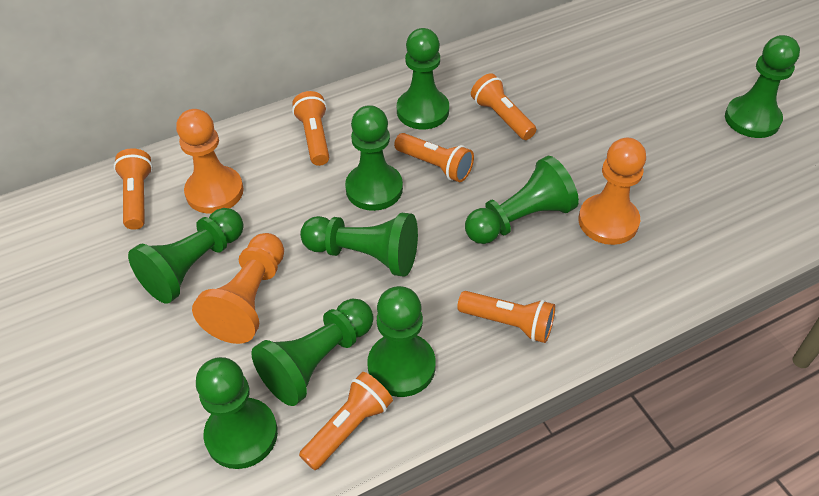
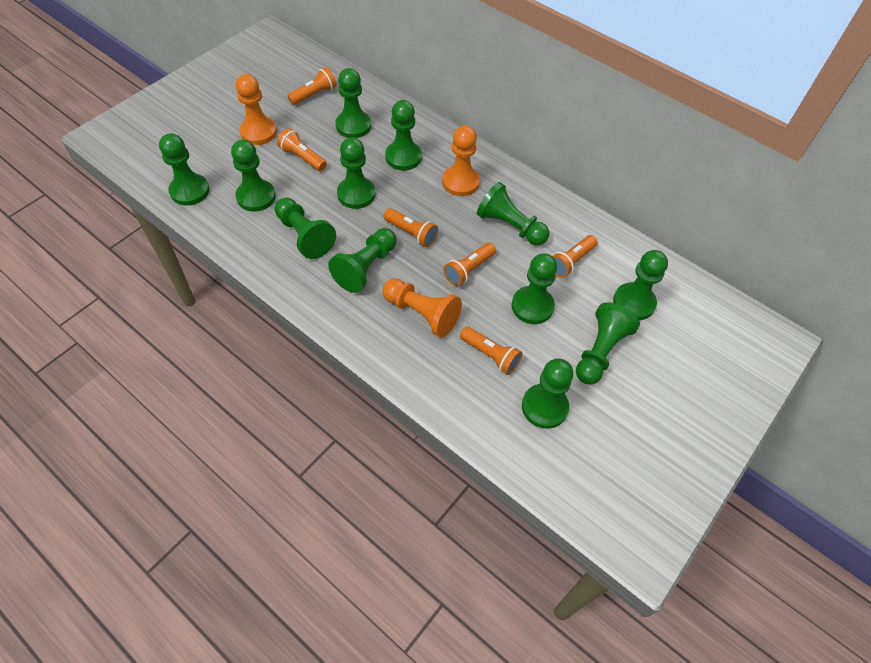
green pawn: [128,208,244,304] [196,357,278,469] [251,299,374,406] [300,213,418,277] [345,105,403,211] [367,286,436,397] [397,28,449,129] [465,156,579,244] [725,35,800,138] = 9 -> [159,133,210,206] [231,140,276,212] [274,197,336,259] [328,228,396,293] [335,68,371,138] [337,137,375,209] [385,100,422,170] [477,182,549,245] [512,253,557,324] [522,359,573,429] [576,302,640,384] [613,250,668,320] = 12

